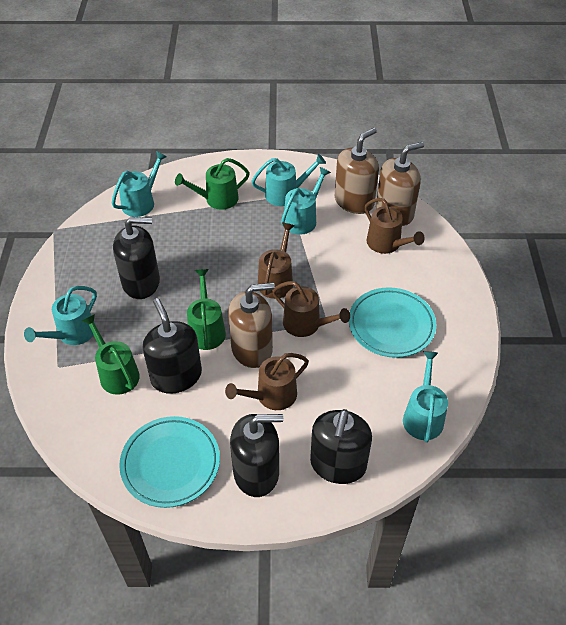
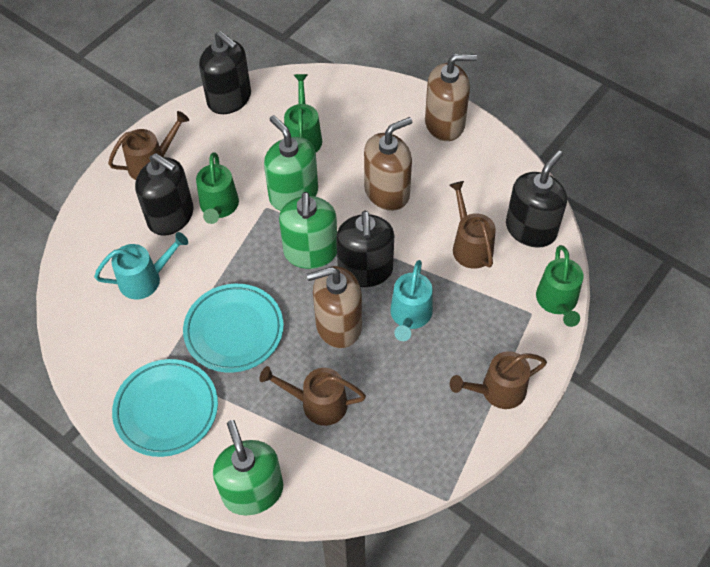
green soap dispenser: none = 0 -> [213,420,283,515] [264,115,318,211] [279,192,337,269] = 3
turquoise watering can: [24,286,97,345] [112,151,167,217] [251,154,326,206] [281,167,331,235] [403,351,448,443] = 5 -> [94,232,188,299] [390,260,433,341] = 2

